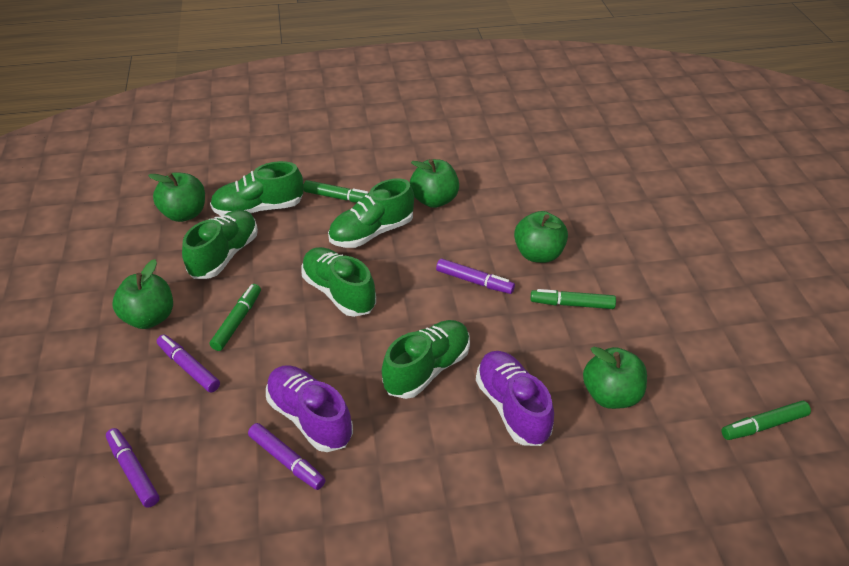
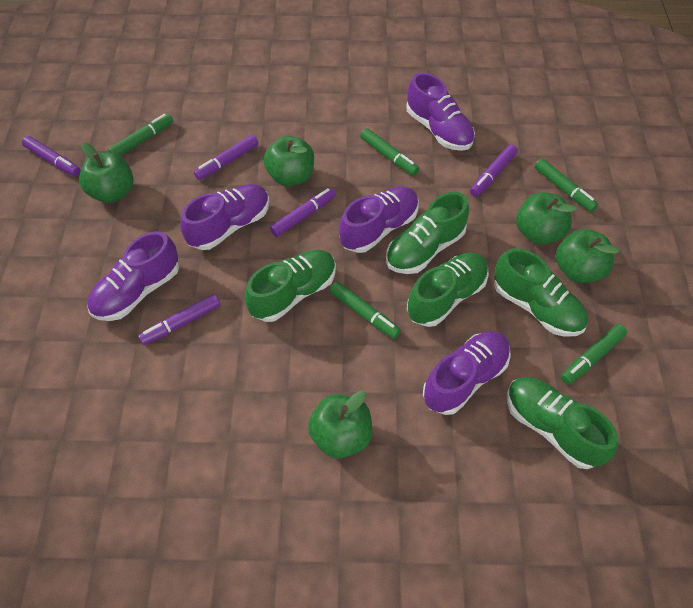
green marker: [210,284,261,351] [303,180,368,203] [530,289,616,309] [721,401,811,440] = 4 -> [108,114,173,156] [329,281,401,339] [360,128,419,176] [535,158,598,212] [561,324,627,385] = 5
purple marker: [106,428,159,508] [157,335,220,392] [248,423,325,490] [436,259,515,294] = 4 -> [22,136,81,177] [138,294,220,345] [194,135,258,180] [270,188,336,237] [470,144,518,197] = 5
purple shoe: [266,365,353,452] [476,351,554,446] = 2 -> [87,231,179,321] [180,184,270,250] [339,186,419,253] [406,72,475,151] [423,331,511,415] = 5

